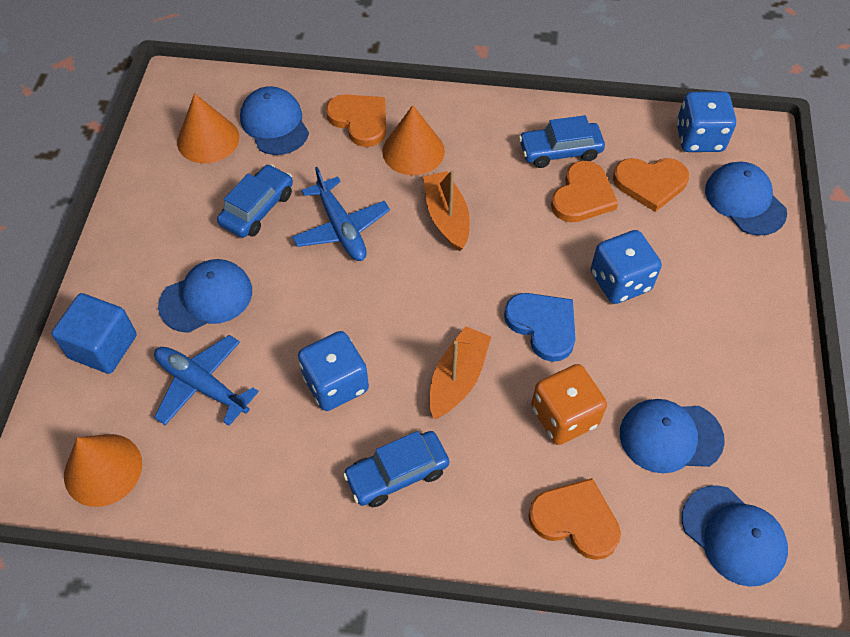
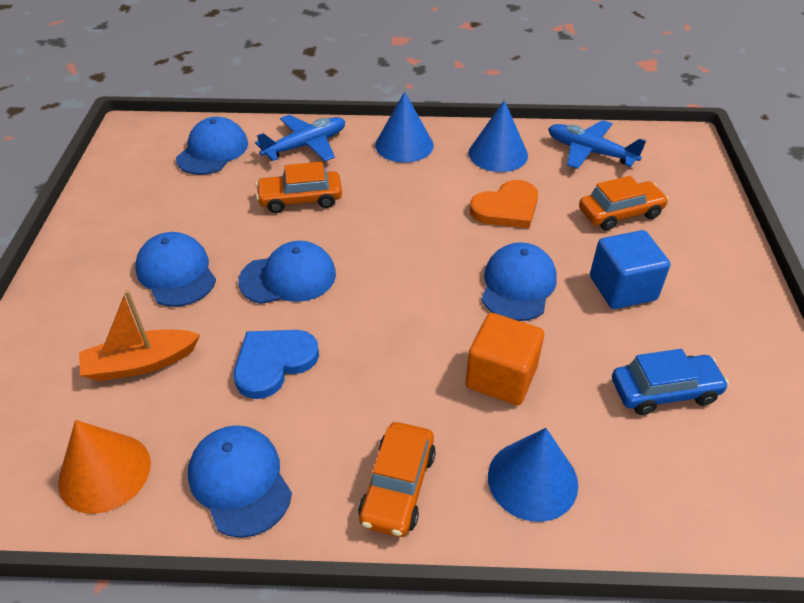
blue car: [217,164,293,238] [343,431,449,507] [519,115,605,168] = 3 -> [612,349,729,415] = 1
blue cone: none = 0 -> [375,92,434,163] [469,100,528,172] [488,428,578,522] = 3
blue dice: [298,331,369,411] [591,230,662,304] [677,91,736,152] = 3 -> none = 0
orange boat: [423,170,470,251] [429,326,491,419] = 2 -> [79,290,200,381] = 1
orange car: none = 0 -> [256,162,342,213] [358,422,436,537] [579,176,669,231] = 3
orange cone: [64,434,142,507] [177,93,239,164] [382,105,445,175] = 3 -> [58,420,151,514] = 1
orange cube: none = 0 -> [466,313,544,405] = 1
orange dice: [531,364,607,445] = 1 -> none = 0
orange heart: [326,94,386,147] [528,478,621,560] [551,161,618,222] [613,158,689,212] = 4 -> [470,180,538,228] = 1

